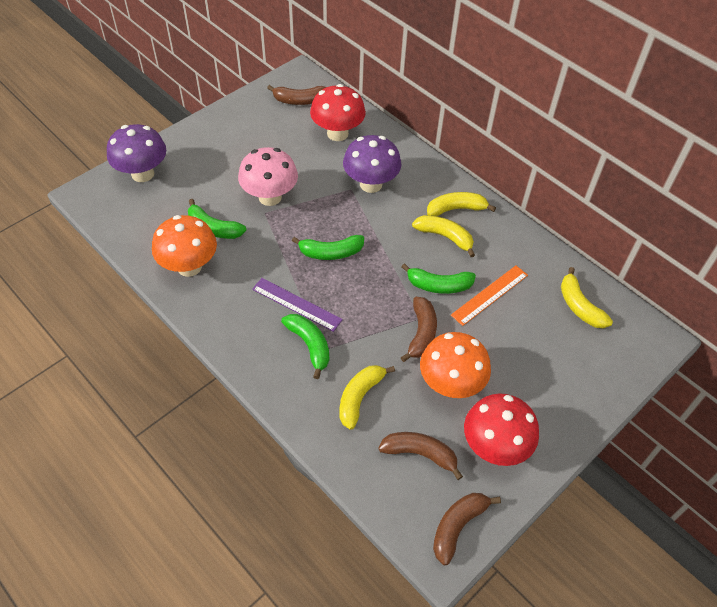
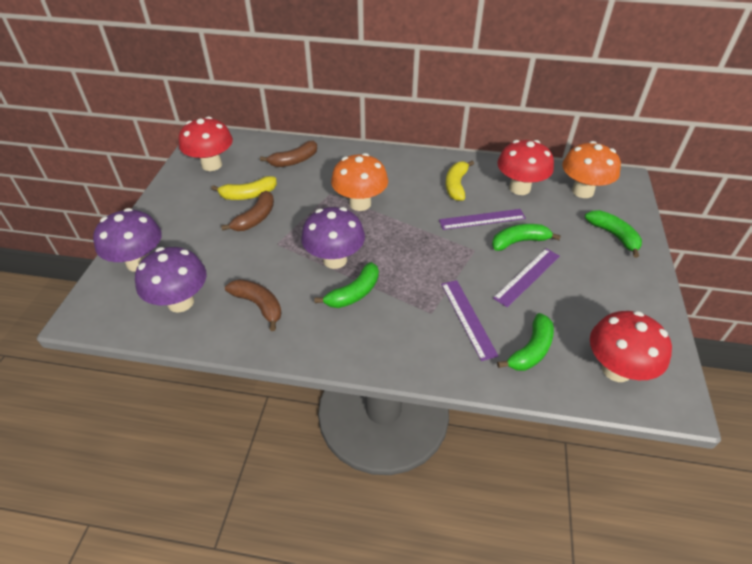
brown banana: [267,85,326,105] [378,432,463,480] [401,297,437,362] [433,493,501,565] = 4 -> [221,191,274,231] [225,279,282,331] [260,141,317,167] = 3
orange ruler: [451,266,528,326] = 1 -> none = 0
pink mushroom: [238,147,298,206] = 1 -> none = 0
purple mushroom: [107,124,166,182] [343,135,401,193] = 2 -> [93,208,162,272] [135,247,207,313] [301,207,365,269] = 3
purple ruler: [252,278,343,332] = 1 -> [439,209,526,230] [441,280,499,361] [493,248,560,307] = 3
red mushroom: [310,84,366,141] [464,394,539,466] = 2 -> [179,116,233,171] [497,140,554,195] [590,311,672,382] = 3
yellow banana: [340,365,395,430] [412,215,475,257] [427,192,496,216] [561,267,613,328] = 4 -> [211,176,277,200] [445,161,474,201] = 2

